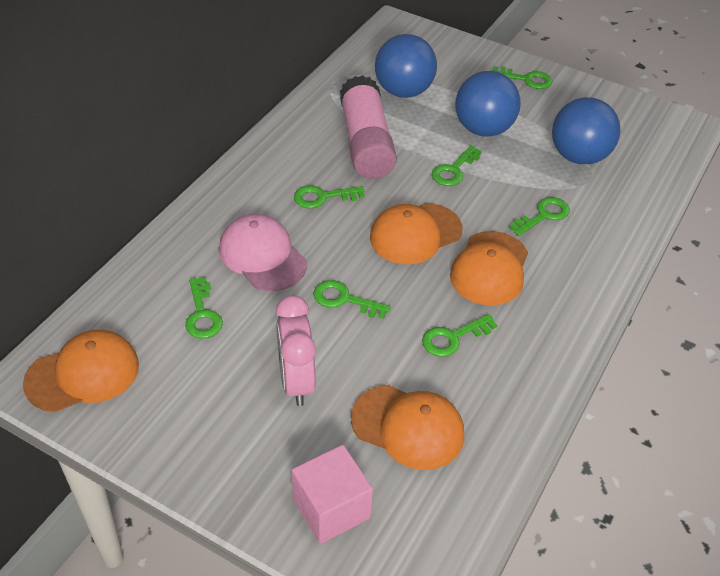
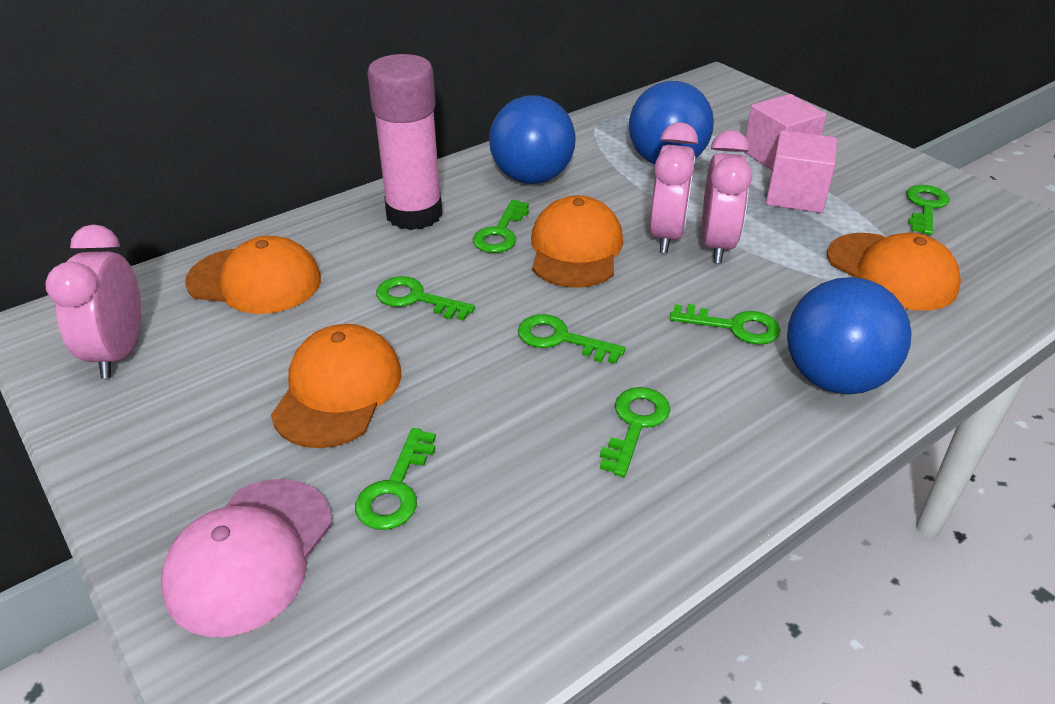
pink clock: [275,295,316,406] = 1 -> [45,224,141,379] [649,122,698,253] [701,130,752,263] = 3
pink cube: [292,445,373,544] = 1 -> [744,94,827,170] [766,130,837,213] = 2

